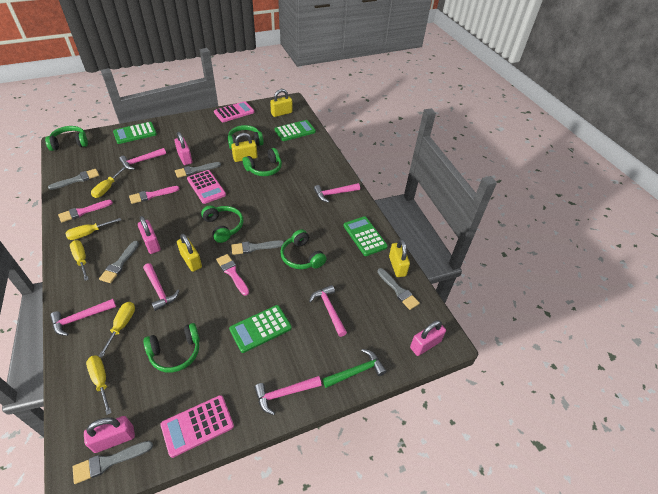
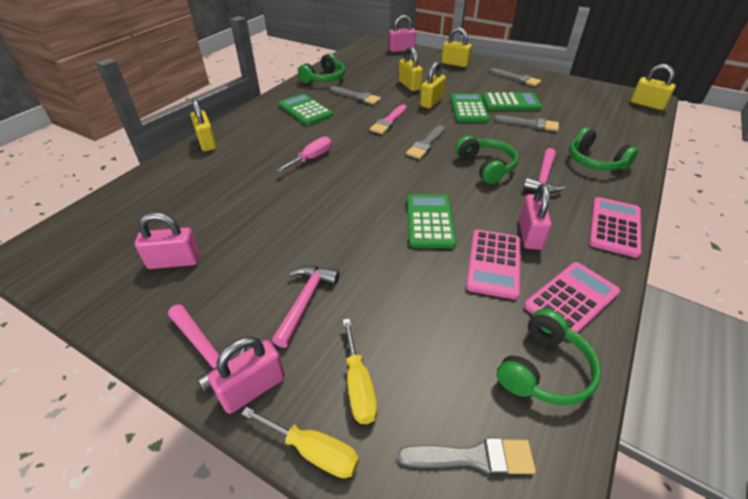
green hammer: [322,349,386,388] = 1 -> none = 0
green headphones: [45,126,88,151] [144,323,200,373] [201,205,243,243] [228,125,264,150] [243,148,282,176] [280,229,326,269] = 6 -> [298,53,345,83] [455,136,518,184] [497,309,601,405] [569,127,638,171] = 4
grey brush: [48,169,99,190] [73,441,153,484] [99,241,139,283] [175,162,221,178] [231,240,284,255] [377,268,420,310] = 6 -> [330,86,381,105] [398,438,536,475] [406,125,445,159] [490,68,541,86] [494,115,559,131] = 5
pink brush: [58,200,113,223] [129,186,179,204] [216,254,249,296] = 3 -> [370,104,407,134] = 1
pink hammer: [50,299,116,336] [119,148,166,170] [143,263,180,311] [254,376,322,415] [309,285,347,337] [314,183,360,203] = 6 -> [168,304,247,394] [272,266,340,348] [523,148,566,193] = 3
pink screwdriver: none = 0 -> [277,136,332,172] = 1
yellow padlock: [177,234,202,272] [231,133,257,162] [270,89,293,117] [389,239,410,277] = 4 -> [191,98,217,151] [399,46,423,91] [420,61,446,108] [441,27,472,67] [631,64,676,110] = 5
yellow screwdriver: [65,218,121,240] [70,240,89,281] [86,355,112,415] [91,167,126,198] [99,302,135,357] = 5 -> [241,407,359,478] [343,318,377,424] = 2

